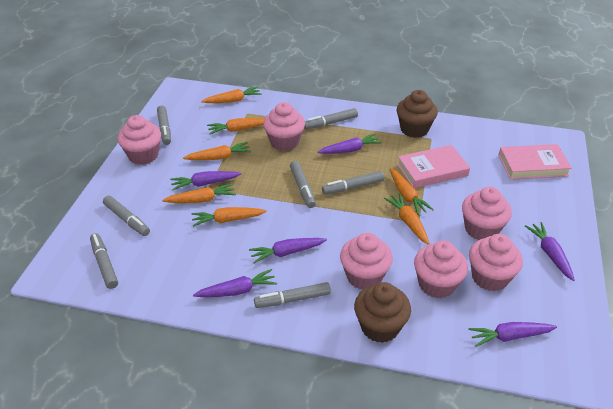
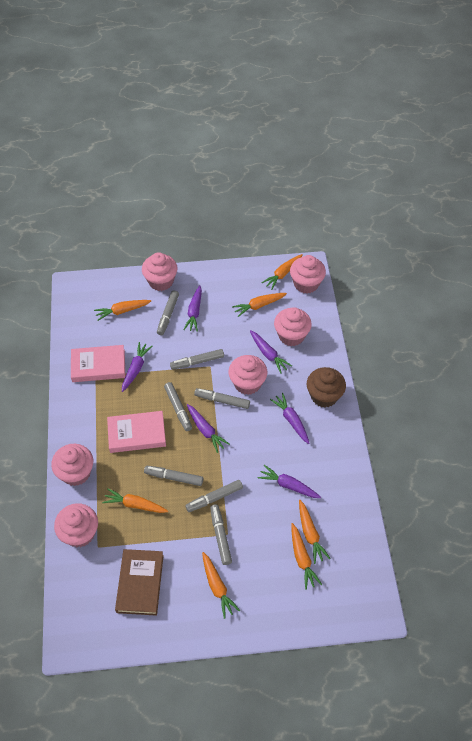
brown book: none = 0 -> [115,549,164,616] = 1
brown cupcake: [354,282,411,343] [397,90,438,138] = 2 -> [307,367,346,407] = 1

